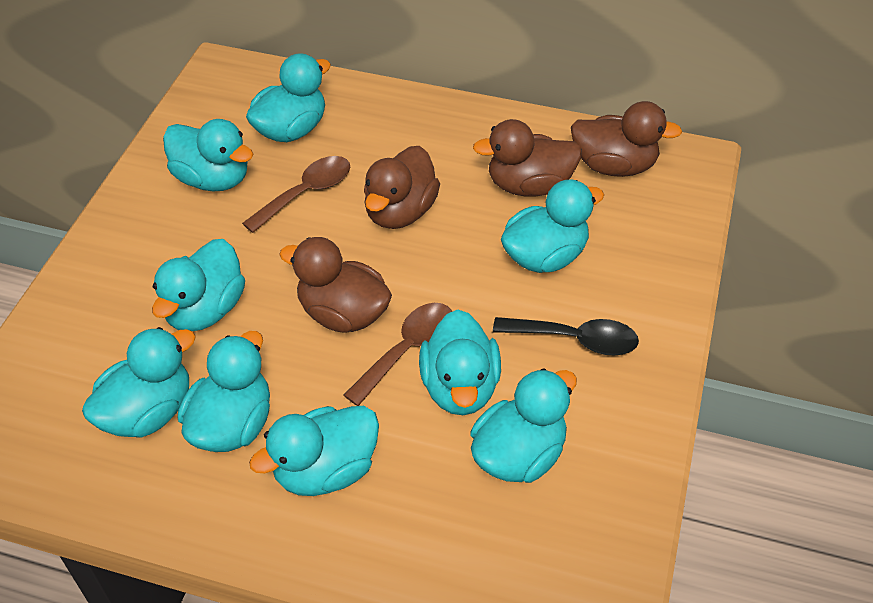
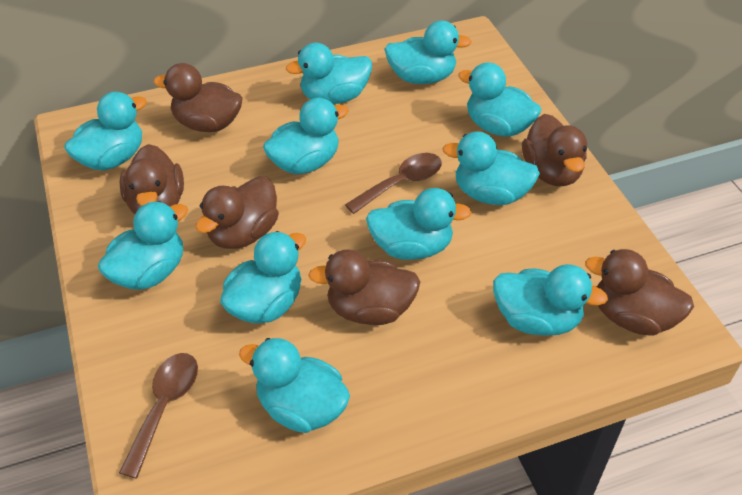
black spoon: [493,317,639,355] = 1 -> none = 0
brown duck: [279,237,392,333] [364,146,440,229] [473,119,582,197] [571,101,682,177] = 4 -> [120,144,184,214] [154,63,243,132] [196,176,279,249] [308,249,420,325] [522,114,587,186] [585,249,694,336] = 6
turquoise duck: [82,327,196,438] [152,239,245,331] [163,119,253,191] [178,331,270,452] [246,53,331,142] [249,406,379,496] [419,309,501,415] [471,368,577,483] [501,179,604,273] = 9 -> [64,92,147,170] [98,201,188,290] [220,231,306,323] [239,338,350,433] [263,98,349,174] [286,43,372,104] [366,188,472,260] [384,20,472,84] [442,131,540,205] [458,62,542,137] [493,264,608,336] = 11

